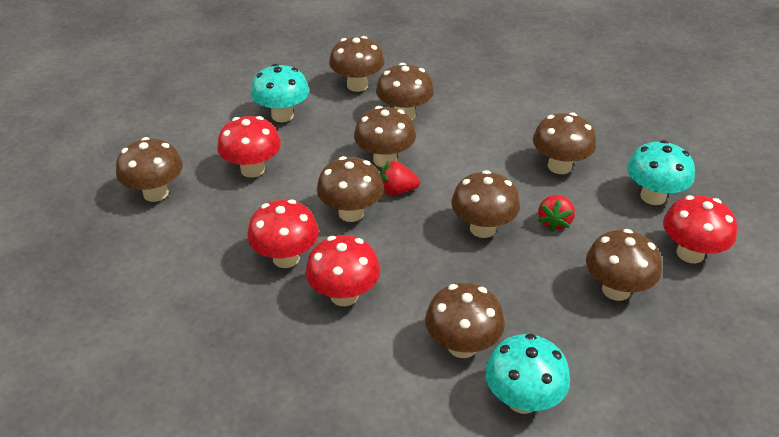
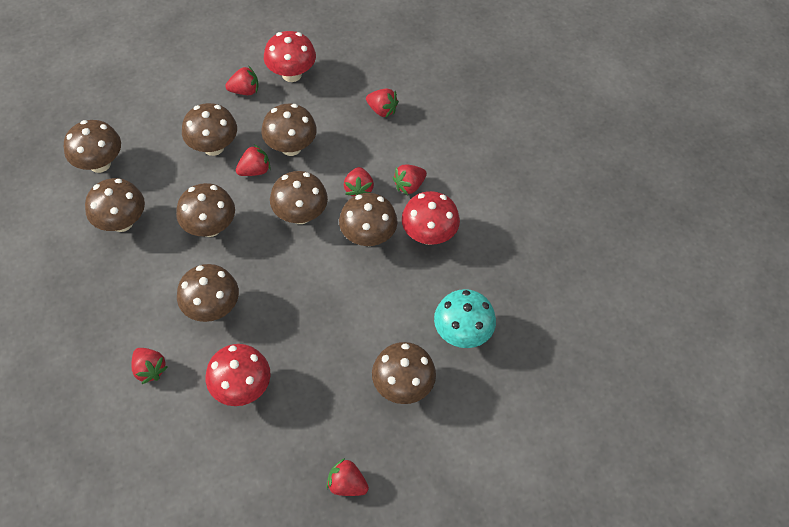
red mushroom: [217,116,281,178] [247,199,319,268] [306,235,380,306] [663,195,737,263] = 4 -> [206,344,270,406] [264,31,316,82] [402,191,460,245] = 3
red strawberry: [380,161,420,195] [538,195,575,232] = 2 -> [131,348,168,384] [225,66,258,95] [236,145,271,176] [326,458,369,496] [344,167,374,197] [366,88,399,118] [393,165,427,195] = 7
turquoise mushroom: [251,64,309,122] [485,334,570,414] [627,140,695,205] = 3 -> [434,289,496,348] = 1

